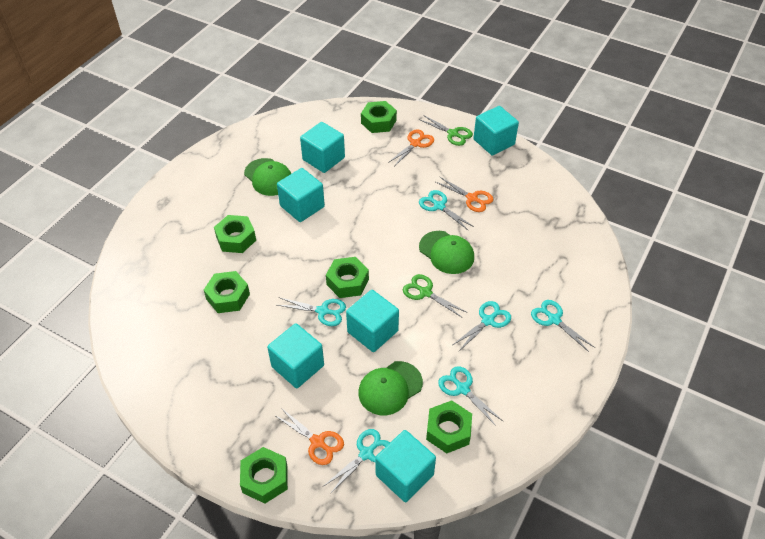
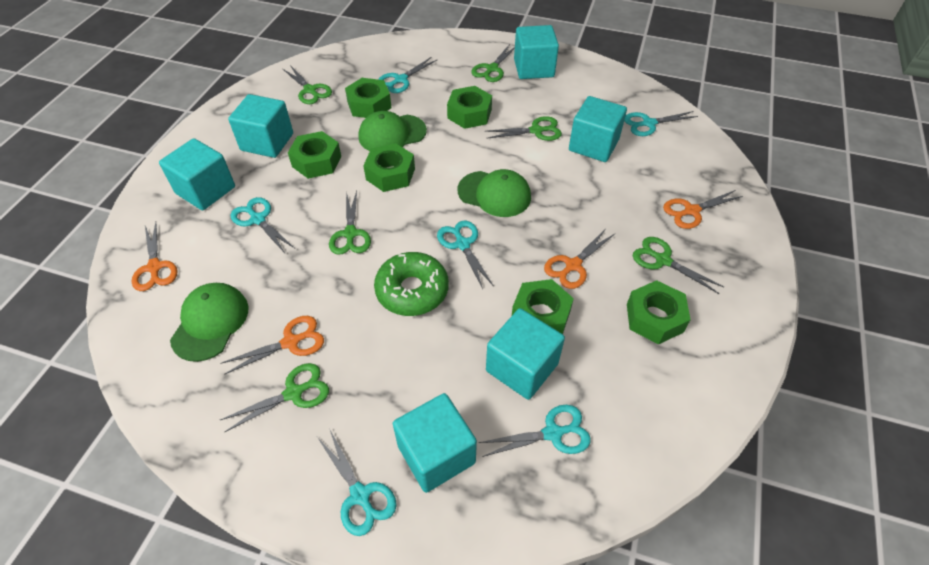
green donut: none = 0 -> [374,252,449,316] = 1
green scissors: [403,274,466,318] [419,115,473,146] = 2 -> [220,363,329,432] [283,65,332,104] [329,191,371,255] [471,44,515,82] [485,116,562,141] [633,237,724,294] = 6
orange scissors: [274,408,344,465] [388,129,434,166] [436,177,493,212] = 3 -> [132,222,177,291] [220,316,324,375] [544,229,615,289] [663,190,743,229] = 4

